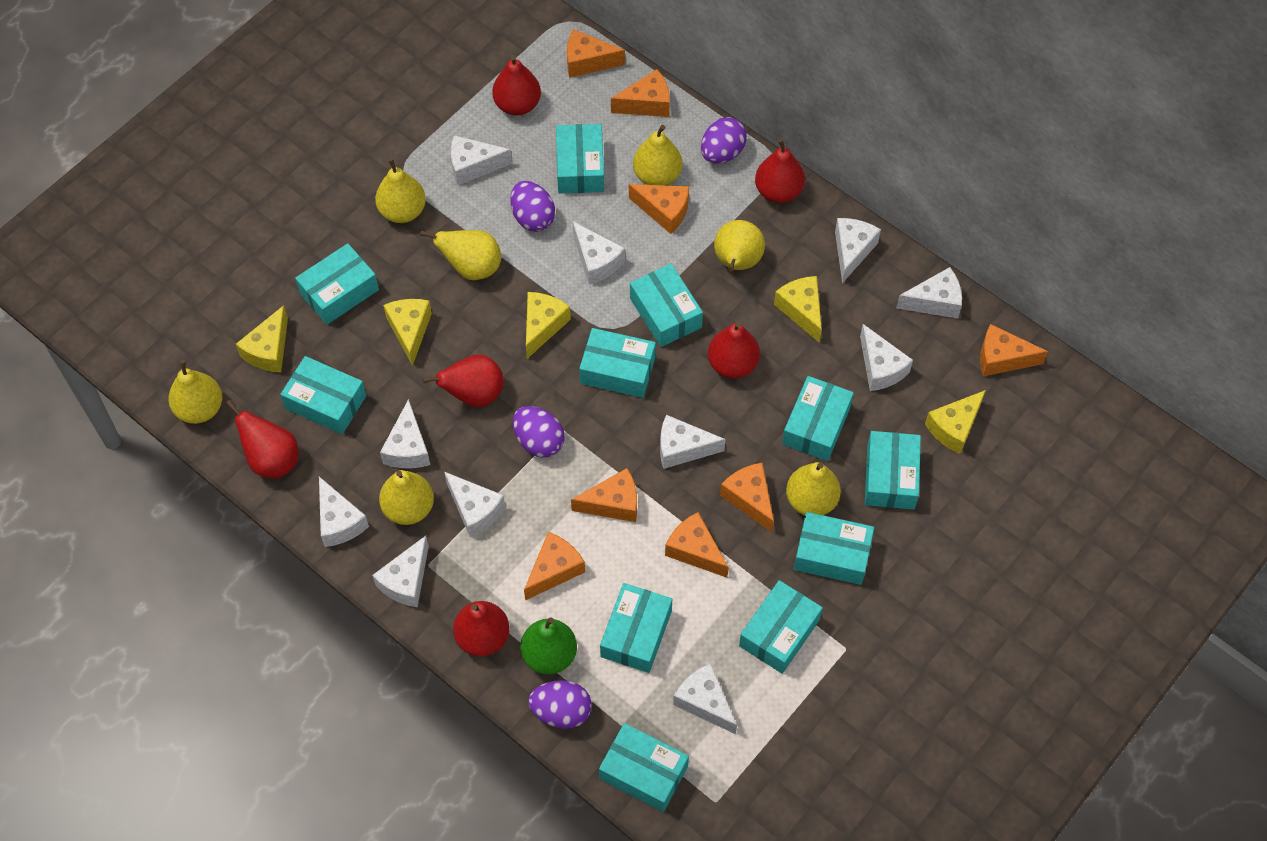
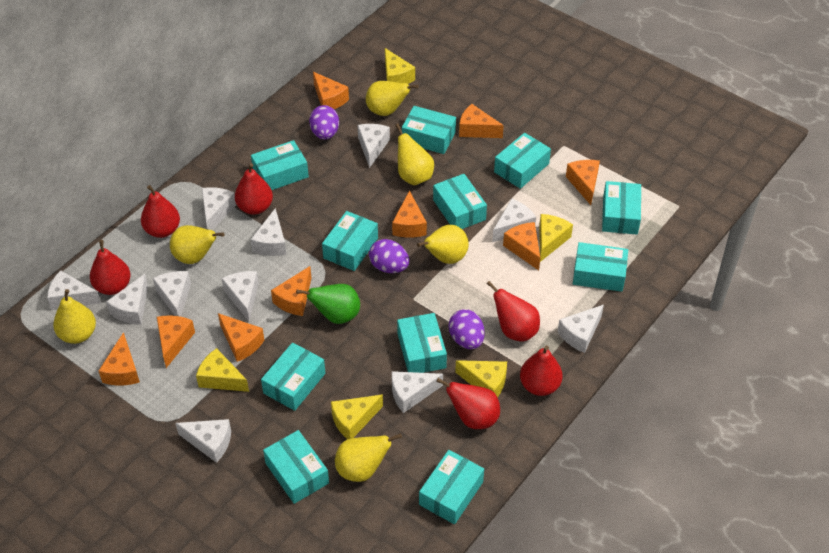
orange cheese: [524,532,585,600] [567,29,625,78] [571,468,637,522] [611,69,670,117] [629,184,689,234] [665,512,729,578] [720,463,774,532] [980,324,1048,376] = 8 -> [99,332,140,385] [157,315,195,368] [218,313,264,362] [271,266,311,316] [313,72,349,109] [392,190,427,237] [459,104,504,138] [503,222,540,270] [566,160,600,205] = 9
purple egg: [510,181,555,232] [513,406,565,457] [528,680,592,729] [701,117,747,164] = 4 -> [309,105,339,140] [369,239,409,273] [449,309,485,349] = 3
yellow pear: [168,360,223,424] [375,158,426,223] [379,470,434,525] [420,230,501,280] [633,125,682,185] [714,220,765,271] [786,462,841,515] = 7 -> [53,289,96,344] [170,225,224,264] [335,433,402,482] [366,81,419,116] [395,124,434,185] [417,225,469,264] = 6

